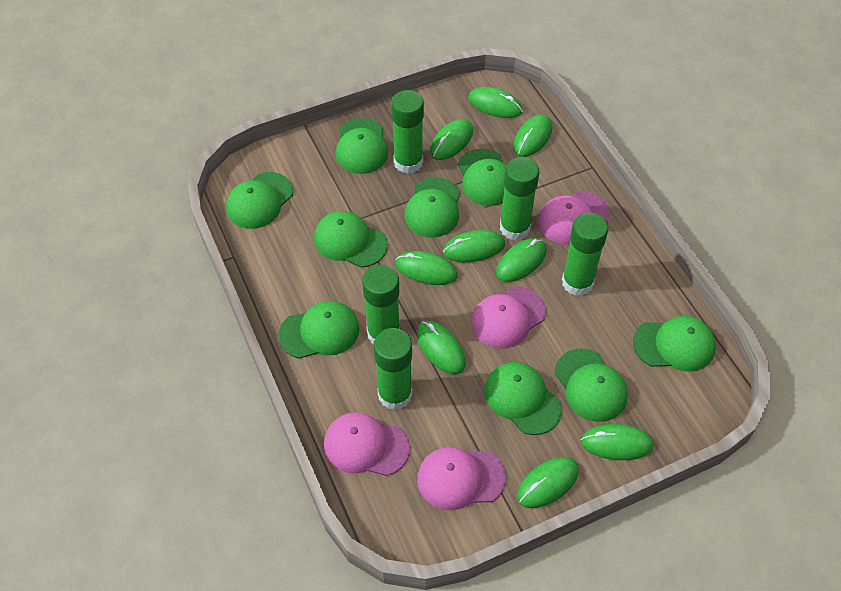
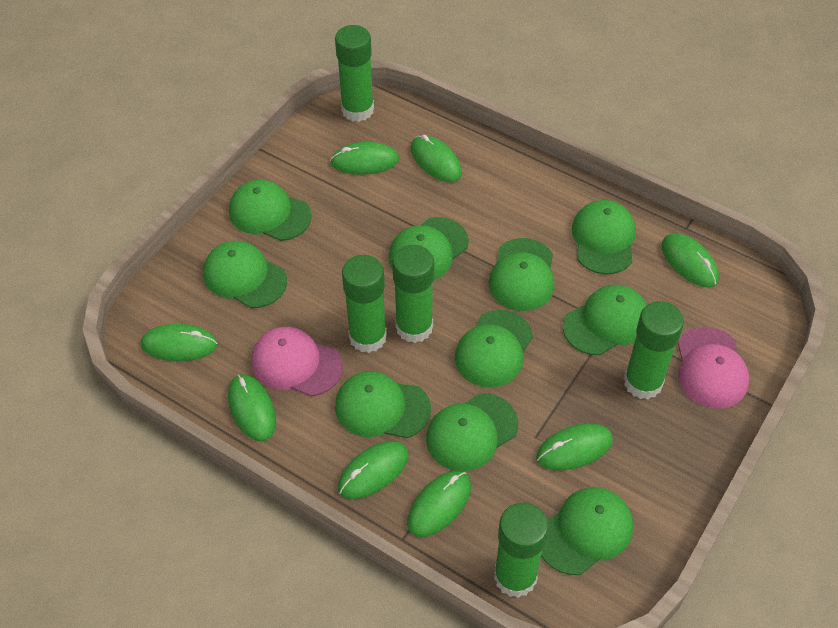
green cap: [226,172,293,229] [278,301,359,359] [314,211,388,268] [336,118,388,174] [404,177,460,238] [458,148,506,206] [484,362,562,435] [555,348,628,422] [633,316,716,372] = 9 -> [203,241,287,308] [229,180,312,241] [335,371,431,438] [388,217,469,280] [426,393,518,471] [455,310,533,388] [489,238,554,311] [541,487,633,575] [563,285,647,355] [572,200,636,274] = 10
green mouse: [395,251,458,285] [417,321,465,374] [430,119,473,160] [443,230,505,262] [468,87,523,118] [496,238,547,282] [513,114,552,157] [517,457,579,508] [581,424,653,460] = 9 -> [141,324,218,361] [228,374,276,441] [330,142,399,175] [338,441,409,499] [407,471,471,537] [411,135,462,182] [536,424,613,470] [661,233,719,287] = 8
pink cap: [324,412,410,476] [417,447,506,510] [471,286,546,348] [538,191,609,245] = 4 -> [251,327,343,397] [678,326,749,409] = 2

